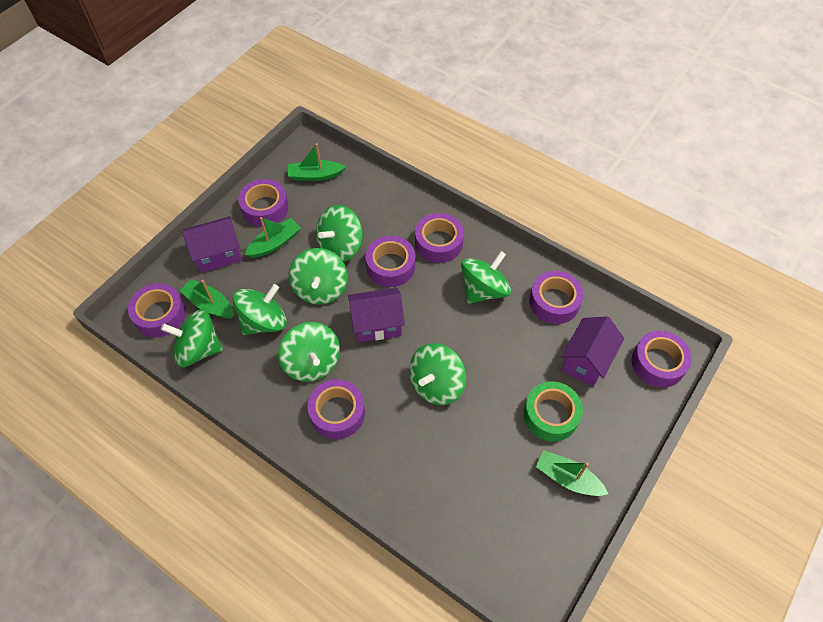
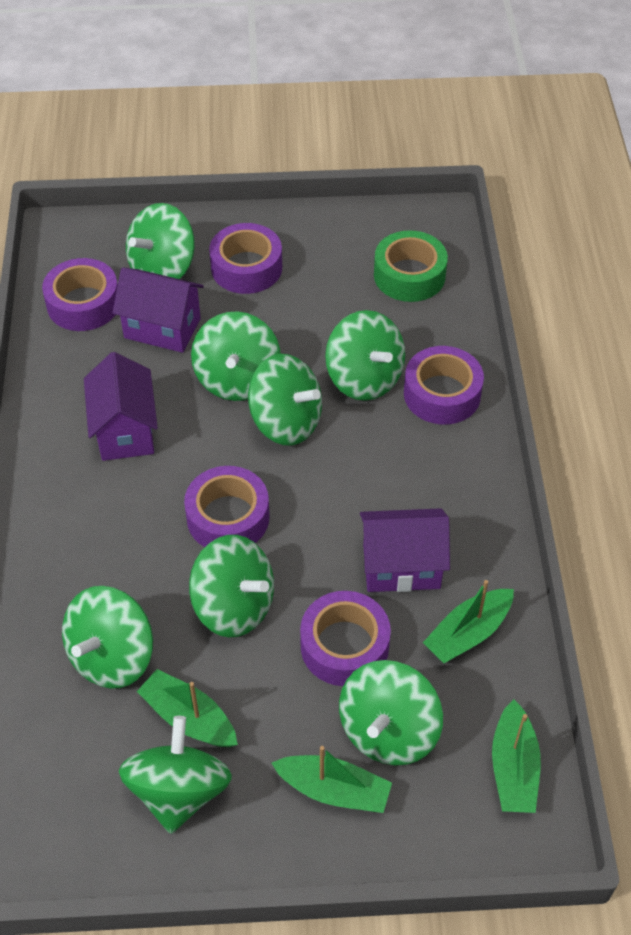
green spinning top: [161,309,223,367] [232,284,287,335] [278,322,340,382] [289,248,348,305] [316,205,363,262] [409,343,466,405] [461,251,511,304] = 7 -> [62,586,153,689] [119,716,232,834] [126,203,195,279] [189,535,274,637] [191,311,280,401] [248,354,322,446] [325,310,405,401] [339,660,443,766] = 8
purple tape: [128,283,186,337] [238,179,289,227] [308,379,365,439] [365,236,415,287] [415,213,464,263] [529,271,584,324] [632,331,692,388] = 7 -> [42,258,118,331] [184,466,270,547] [209,223,282,294] [300,591,391,686] [404,346,484,424] = 5

